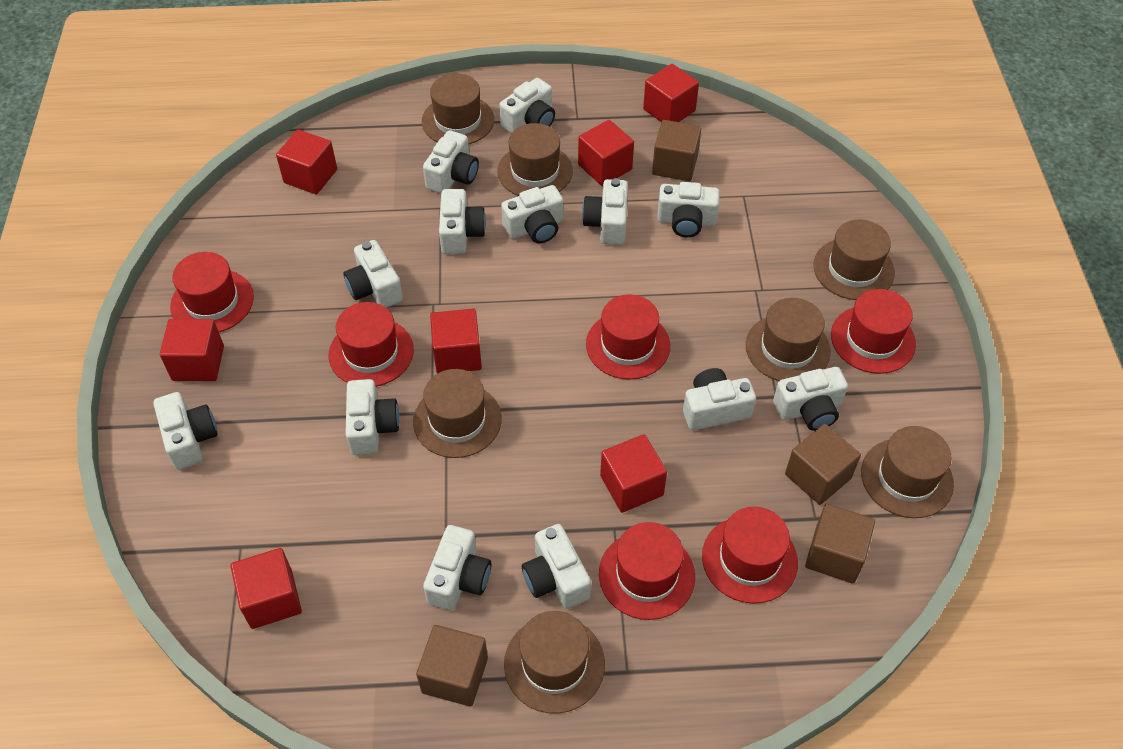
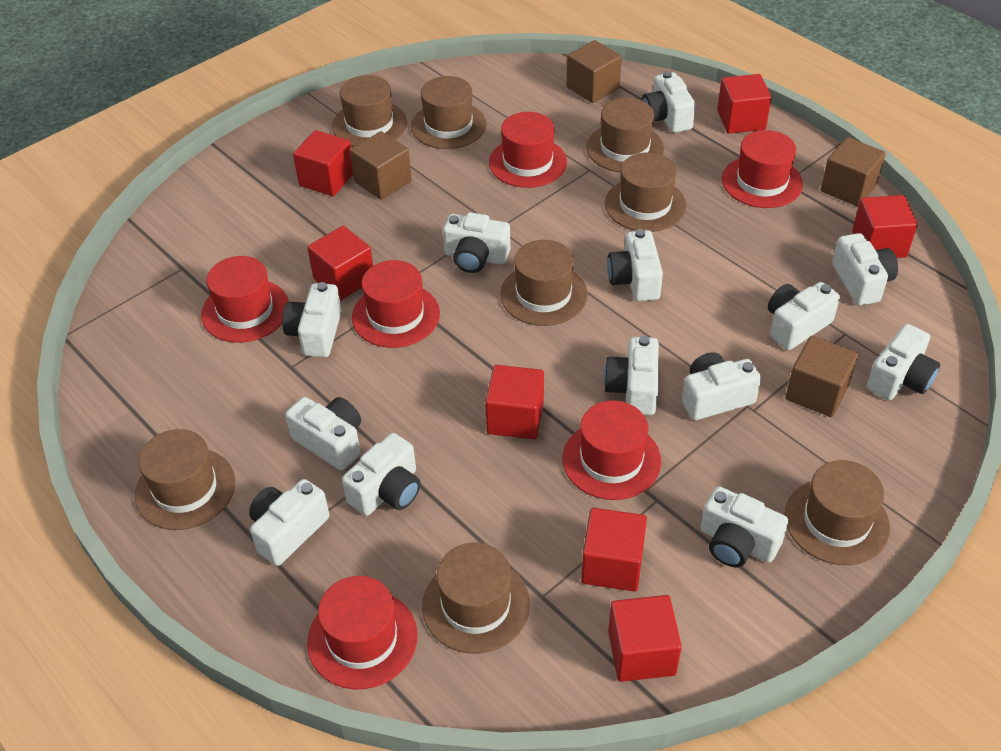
brown hat: [413,369,501,458] [422,73,494,145] [497,123,573,196] [504,611,605,714] [746,298,831,381] [813,220,895,300] [861,426,954,518] = 7 -> [135,429,235,530] [332,75,407,147] [411,76,486,149] [422,542,530,654] [500,240,588,326] [586,98,664,172] [605,153,686,232] [785,460,890,565] = 8

